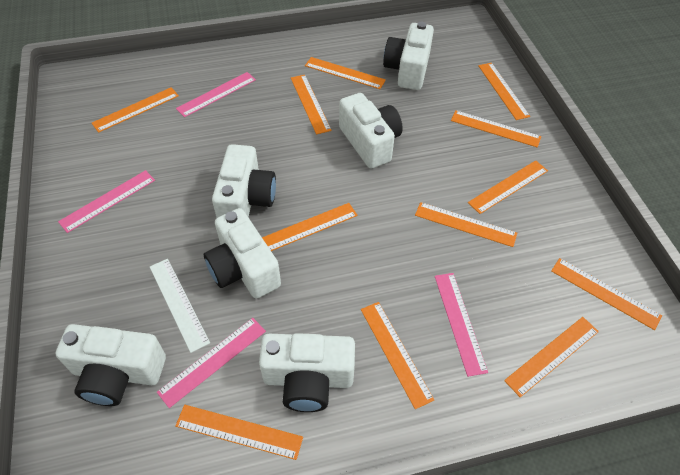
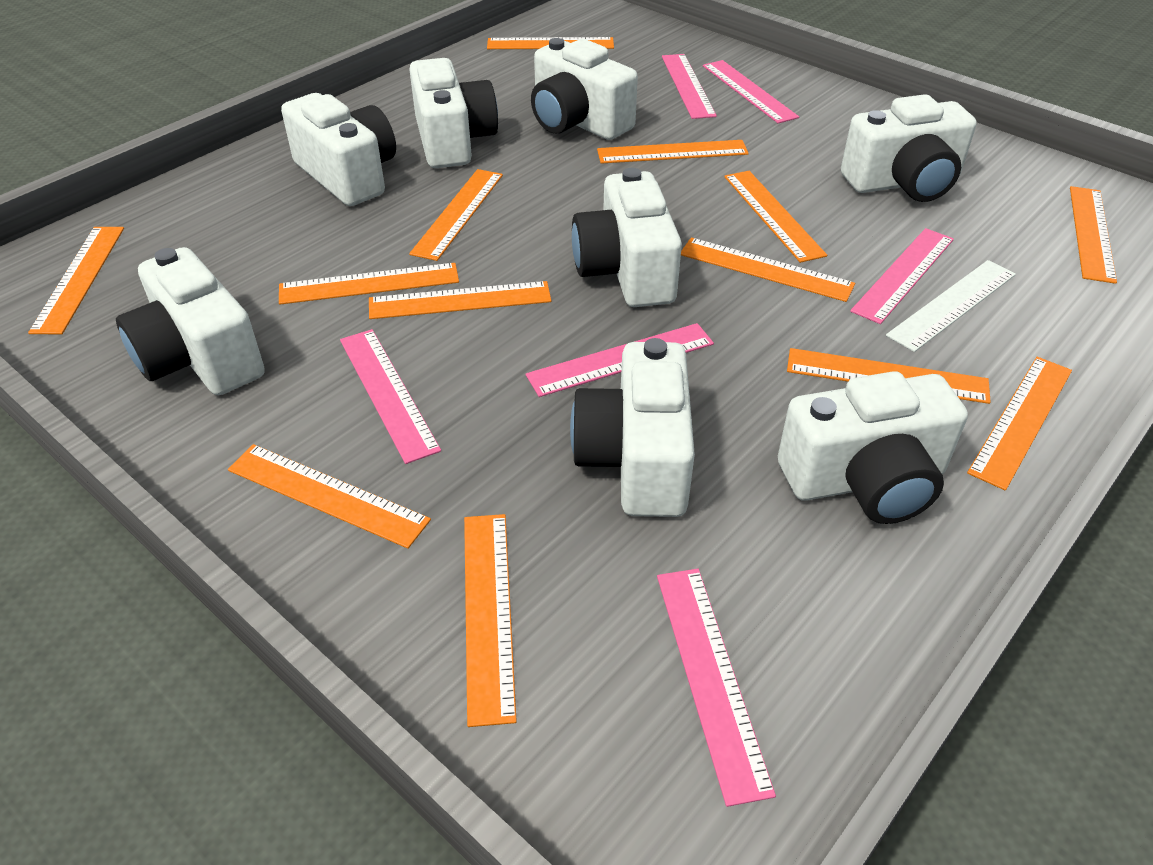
orange ruler: [92,87,179,133] [175,405,303,460] [262,203,357,251] [291,75,332,134] [305,57,386,89] [361,302,434,409] [415,202,517,247] [451,110,541,148] [468,160,548,214] [478,63,530,120] [504,317,599,397] [551,258,662,330] = 12 -> [28,227,124,334] [228,444,431,549] [279,263,459,305] [369,281,551,319] [409,169,503,261] [464,514,517,727] [487,37,614,49] [597,140,749,164] [681,238,855,302] [724,171,827,263] [787,348,991,404] [967,357,1072,491] [1070,186,1117,284] = 13
pink ruler: [58,170,155,233] [157,318,266,408] [176,72,256,117] [435,273,488,377] = 4 -> [340,329,441,464] [526,323,714,397] [657,569,776,807] [662,54,717,119] [703,60,799,124] [850,228,954,324] = 6
white camera: [55,324,166,406] [204,208,281,299] [212,144,276,218] [259,333,355,412] [339,93,403,169] [383,22,434,90] = 6 -> [116,247,265,395] [281,93,396,206] [409,58,498,168] [531,38,638,140] [570,338,695,517] [572,168,682,307] [778,371,968,524] [841,94,977,202] = 8

